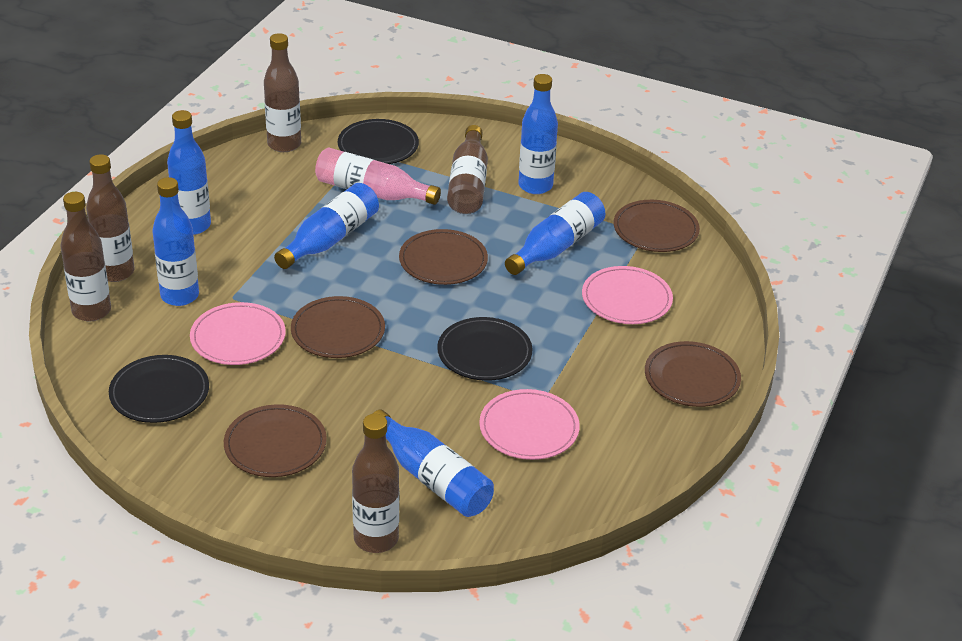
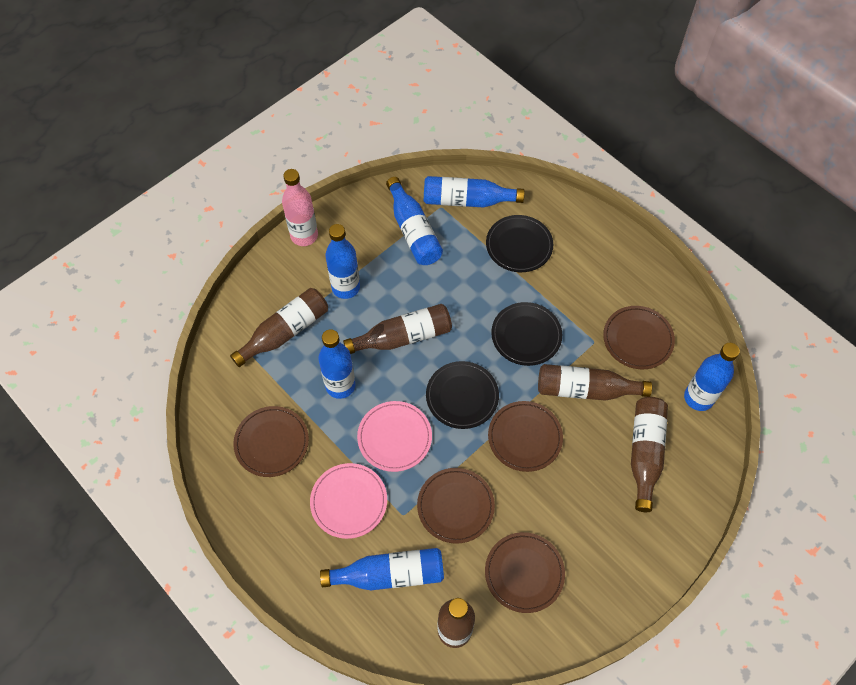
pink plate: [190,302,286,365] [479,389,580,460] [582,266,673,324] = 3 -> [310,463,387,539] [357,401,432,472] = 2

